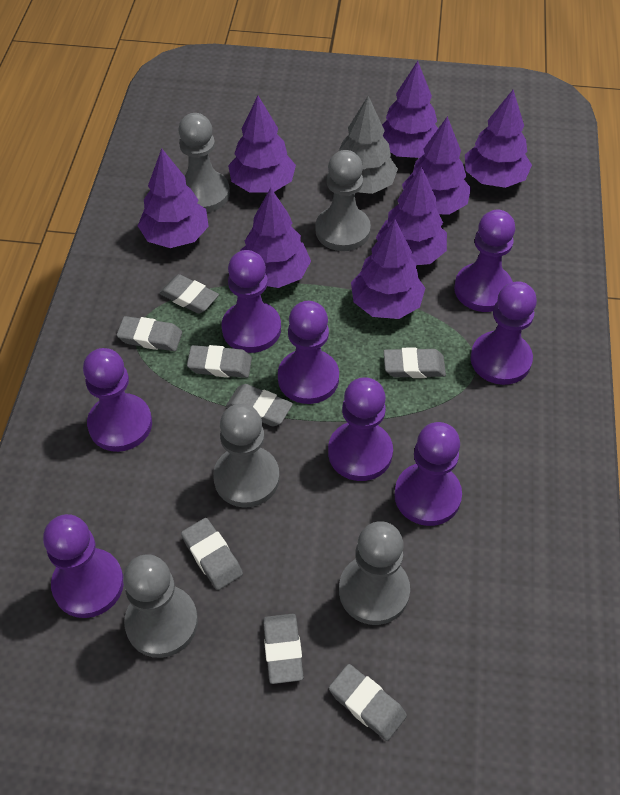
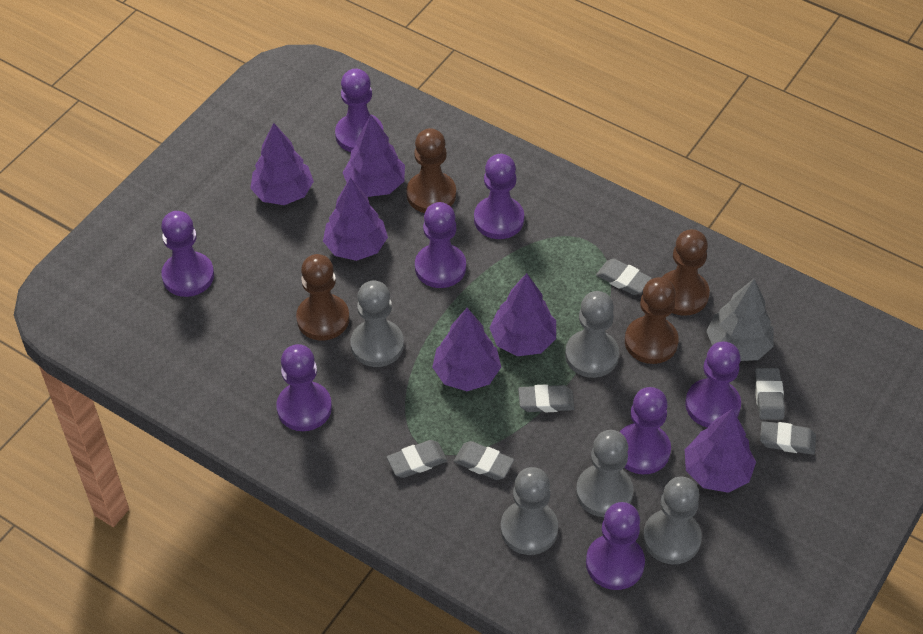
brown pawn: none = 0 -> [296,254,350,341] [406,128,456,213] [625,277,679,364] [662,229,710,316] = 4
grey eraser: [117,316,182,351] [159,274,219,314] [181,518,243,590] [187,345,252,378] [226,384,293,426] [263,614,304,684] [329,664,407,741] [384,347,446,378] = 8 -> [387,440,447,478] [454,441,514,480] [518,384,575,412] [596,259,652,295] [754,368,785,420] [760,421,816,455] = 6
purple tree: [138,148,209,248] [228,96,296,193] [240,188,311,288] [351,219,425,319] [376,166,447,265] [382,61,438,158] [402,116,471,215] [465,90,532,188] = 8 -> [250,123,314,205] [323,177,388,261] [343,115,405,197] [432,308,501,391] [489,273,556,356] [685,409,756,493] = 6

